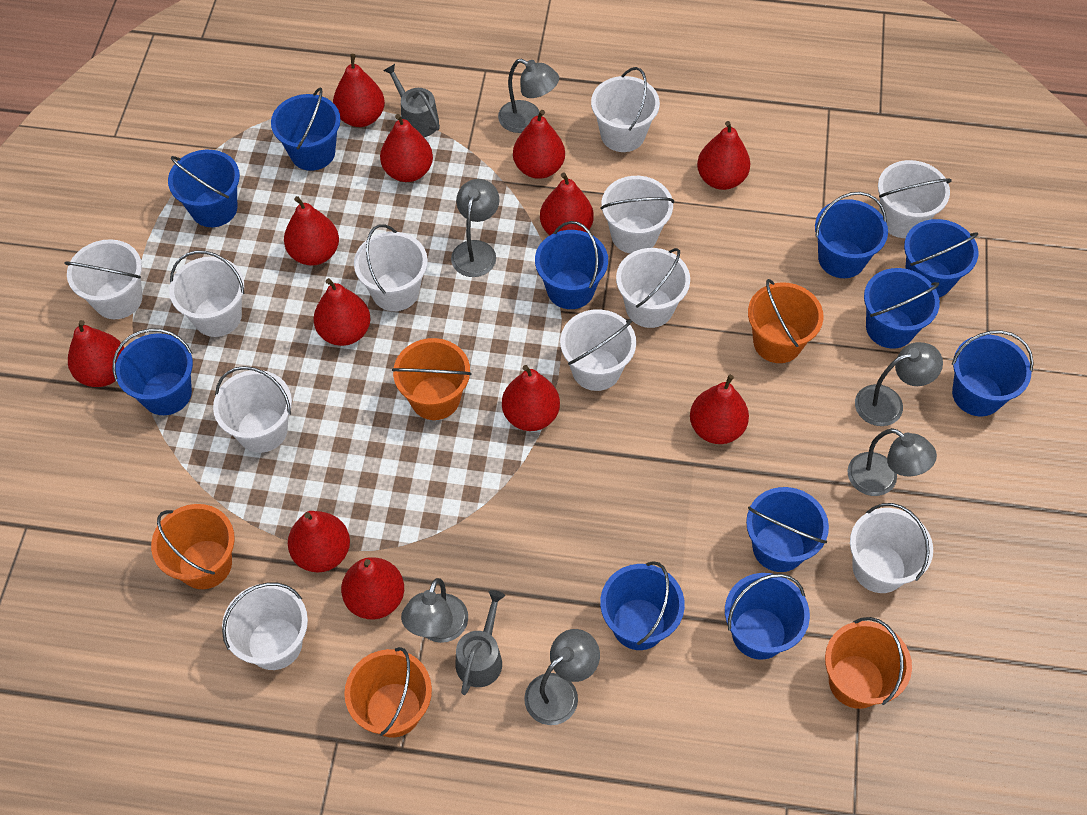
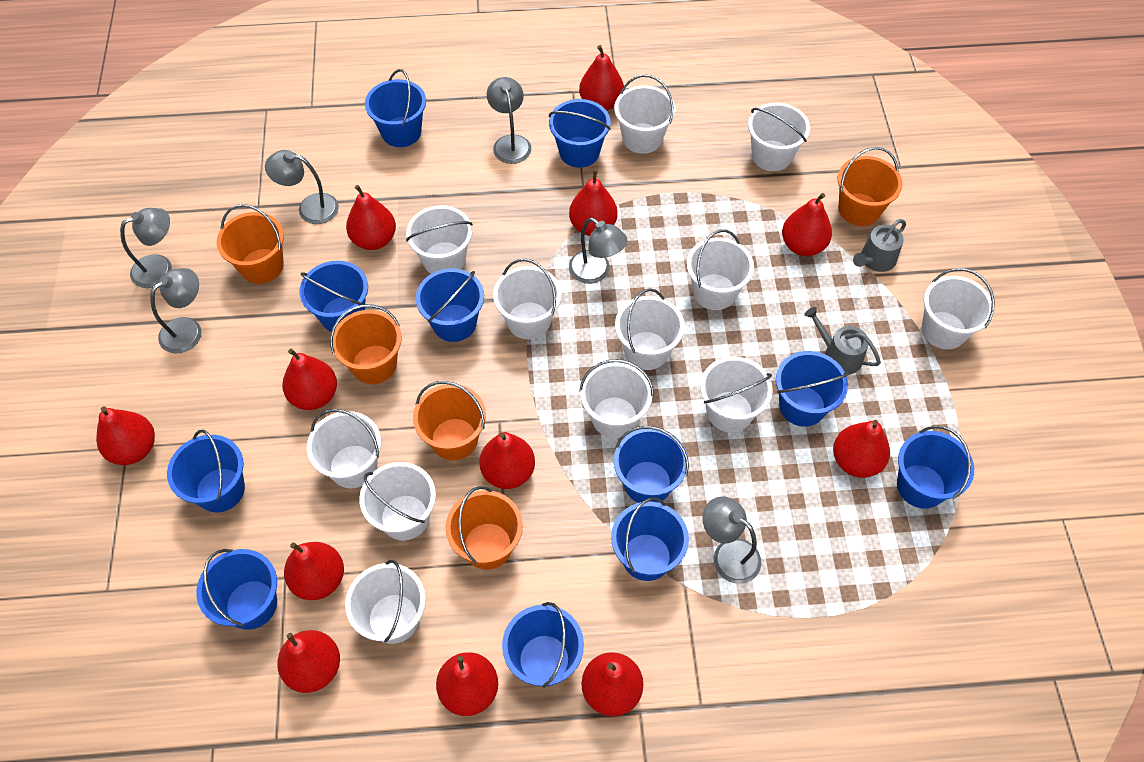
white bucket: [64,239,143,319] [169,251,245,337] [213,366,292,453] [222,582,308,670] [354,224,428,311] [560,309,636,391] [591,67,660,152] [600,176,674,254] [616,248,690,328] [850,503,933,593] [878,160,952,238] = 11 -> [307,409,381,488] [345,560,426,644] [359,462,436,540] [406,205,473,274] [493,259,561,339] [579,359,654,438] [614,75,676,154] [615,288,685,370] [687,229,754,310] [700,357,773,432] [748,103,810,171] [922,268,995,349] = 12

